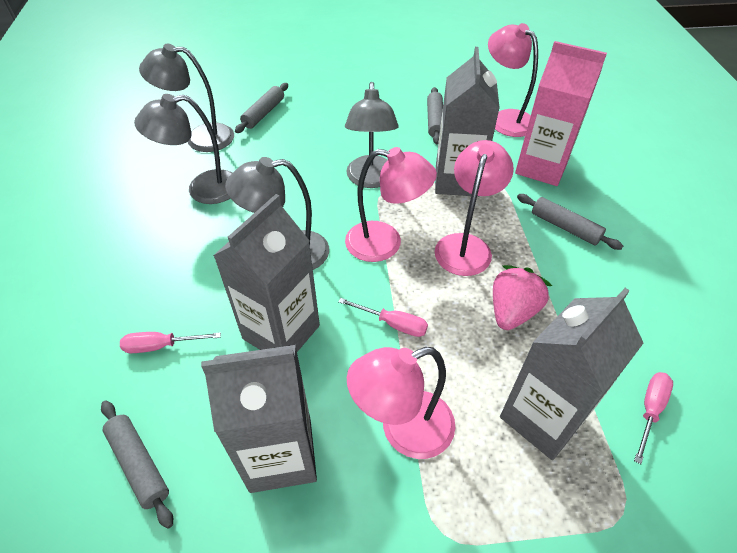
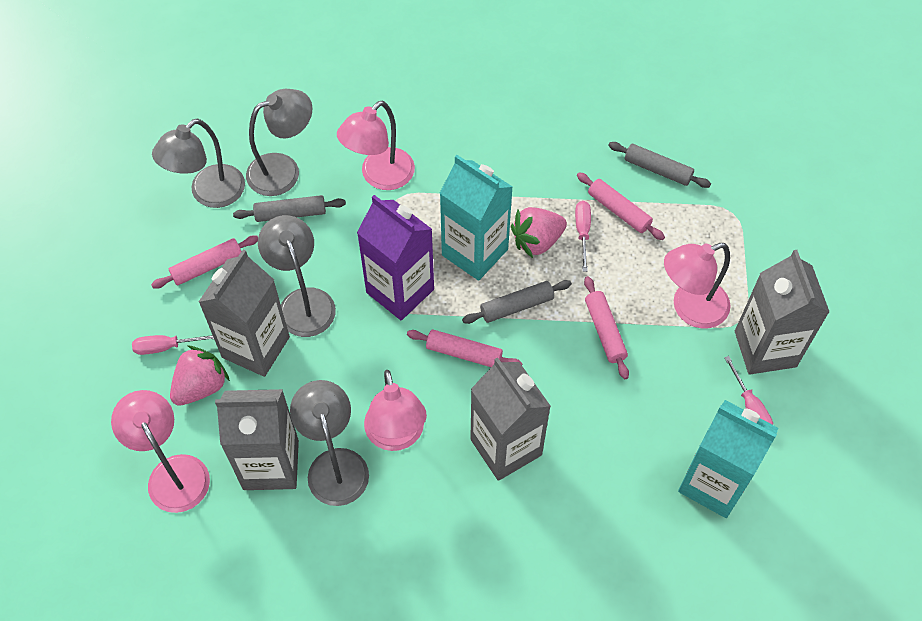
grey rolling pin: [101,401,173,529] [235,83,288,133] [427,87,443,144] [517,194,623,250] = 4 -> [233,195,346,222] [462,280,572,324] [608,142,711,188] = 3
pink carton: [515,41,607,186] = 1 -> none = 0
pink rolling pin: none = 0 -> [151,235,258,289] [407,330,523,367] [577,172,665,240] [584,276,629,379] = 4
pink strawberry: [493,265,552,330] = 1 -> [170,346,230,406] [511,207,567,258] = 2
purple carton: none = 0 -> [357,195,434,321] = 1
turquoise carton: none = 0 -> [440,155,513,281] [678,400,779,518] = 2

